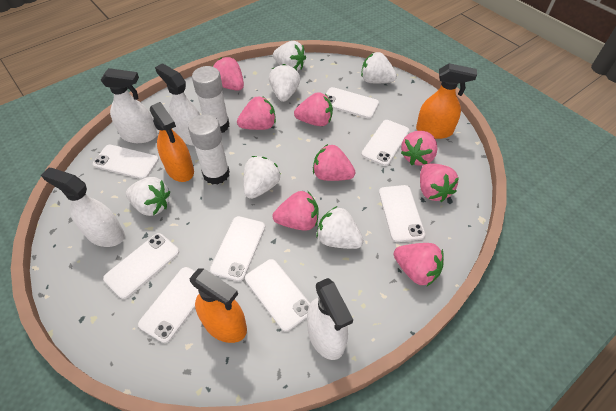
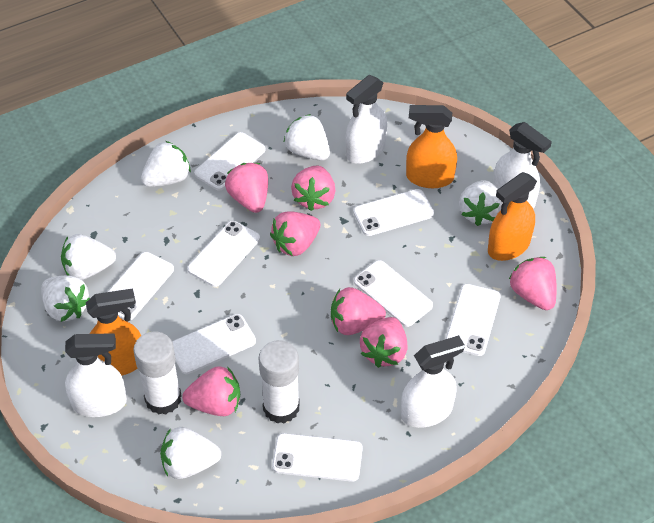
pink strawberry: [212,57,244,91] [237,96,276,130] [272,191,319,231] [294,92,333,126] [313,144,355,181] [394,243,444,286] [401,131,438,166] [420,164,459,202] = 8 -> [182,366,240,416] [225,163,268,213] [270,211,320,256] [291,166,336,211] [331,287,386,335] [360,317,407,368] [509,257,557,310] = 7

